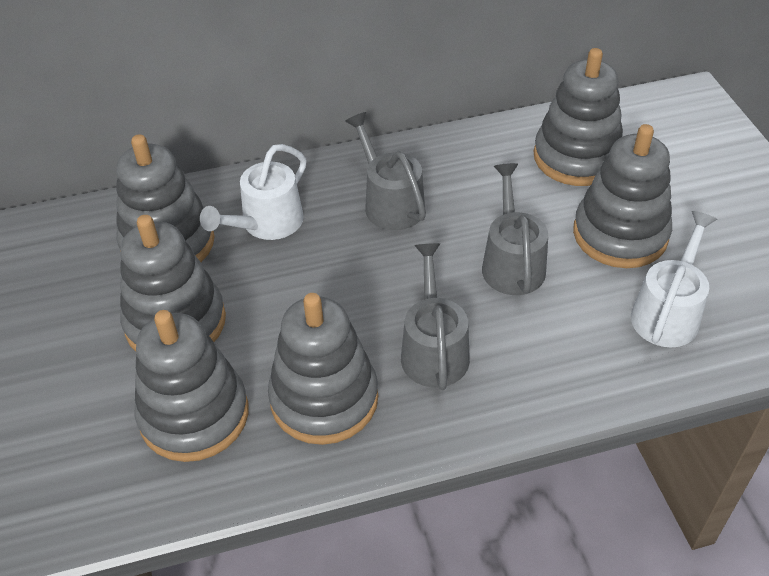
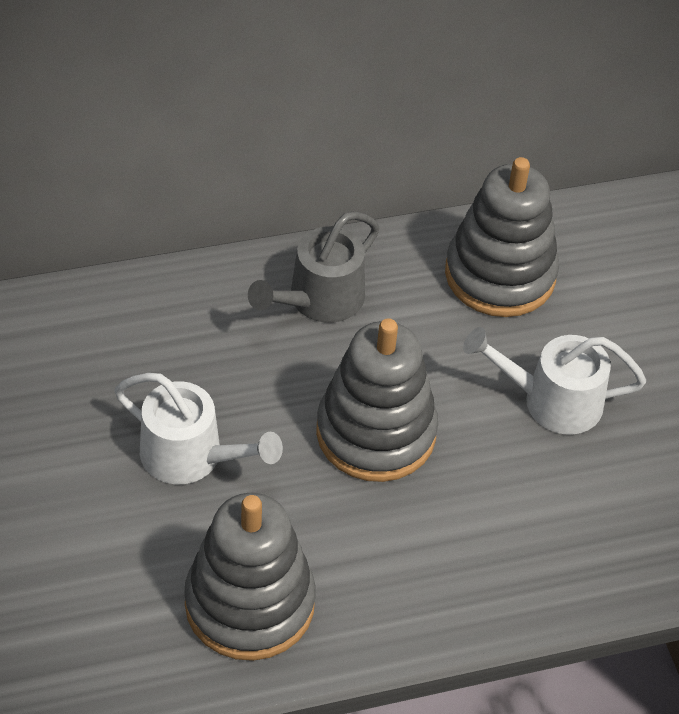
grey stacking toy: [116,134,215,262] [120,215,226,351] [134,310,248,462] [268,293,378,445] [534,48,623,186] [573,124,672,268] = 6 -> [184,493,315,661] [316,318,438,482] [445,157,559,317] = 3
grey watering can: [345,112,426,230] [401,243,470,390] [482,163,548,295] = 3 -> [248,211,379,323] = 1

